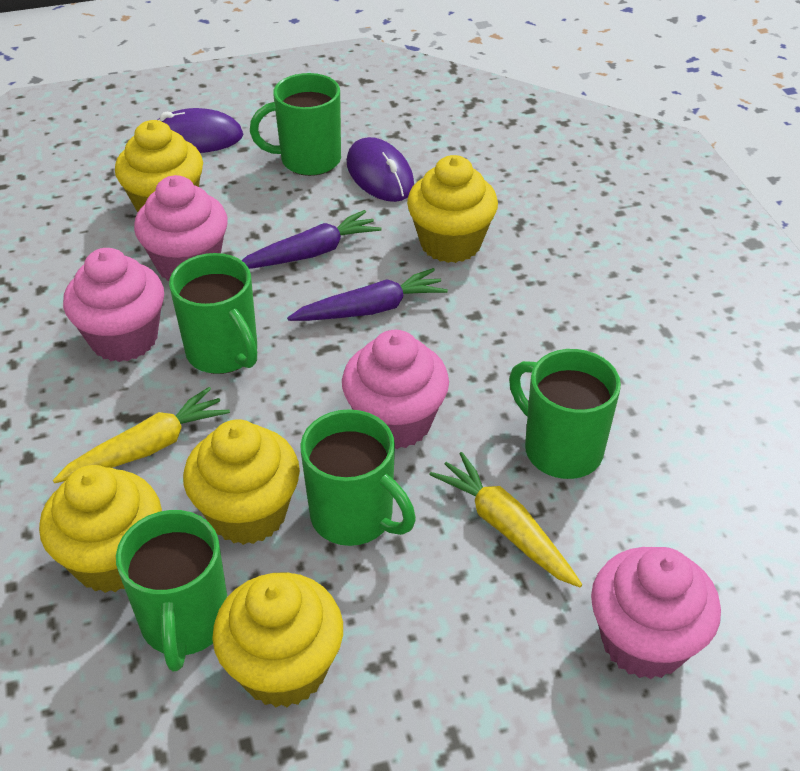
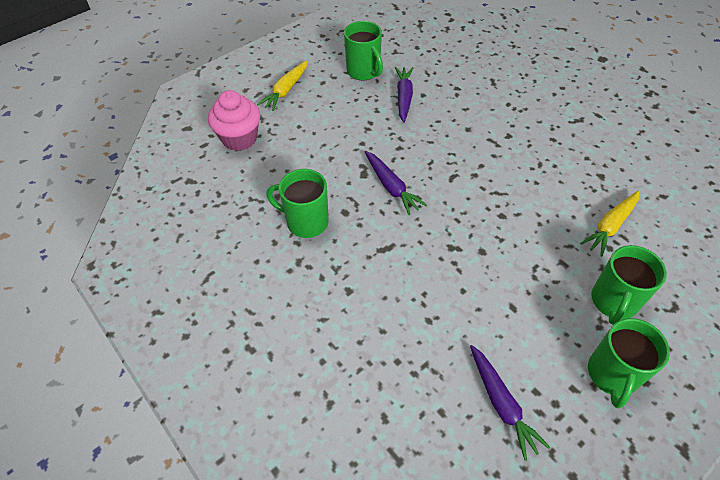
green mug: [116,510,227,671] [169,253,257,374] [250,73,341,176] [300,409,416,546] [509,349,621,479] = 5 -> [266,169,329,238] [344,21,383,80] [588,318,670,408] [591,245,667,325] = 4
pink cupcake: [63,248,164,362] [134,175,228,281] [342,330,449,449] [591,547,721,679] = 4 -> [208,90,260,151] = 1
purple carrot: [241,210,382,269] [287,268,448,321] = 2 -> [365,151,427,215] [395,67,413,123] [470,345,550,461] = 3
purple mouse: [158,108,243,153] [347,137,414,202] = 2 -> none = 0
yellow cupcake: [39,465,162,593] [115,120,203,212] [183,419,300,545] [212,572,343,707] [407,155,498,263] = 5 -> none = 0

